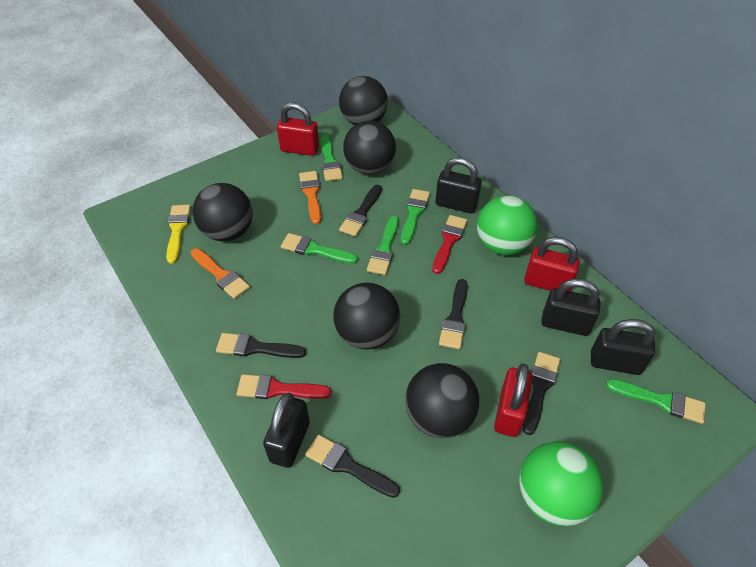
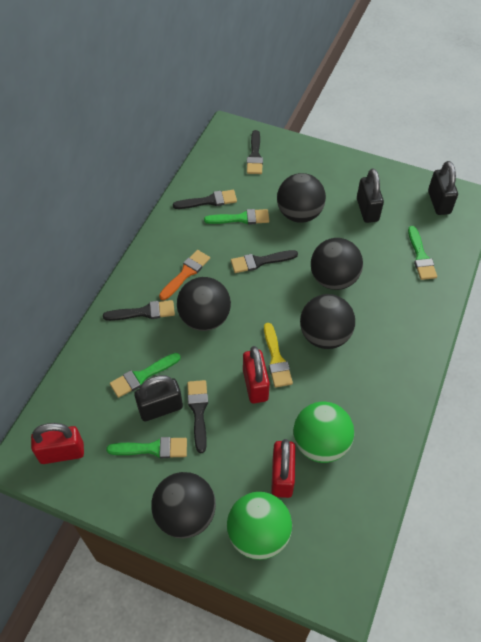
black padlock: [263,393,310,468] [435,157,482,214] [541,279,601,336] [591,319,656,375] = 4 -> [134,375,183,421] [357,168,384,223] [428,161,458,215] = 3
green brush: [281,233,358,264] [321,135,343,181] [367,216,399,275] [401,189,430,245] [606,379,705,424] = 5 -> [106,437,187,458] [110,353,181,398] [204,209,269,225] [408,226,437,280] = 4
orange brush: [191,248,250,299] [299,171,321,224] = 2 -> [159,250,210,300] = 1
red brush: [237,374,332,399] [432,215,467,274] = 2 -> none = 0

